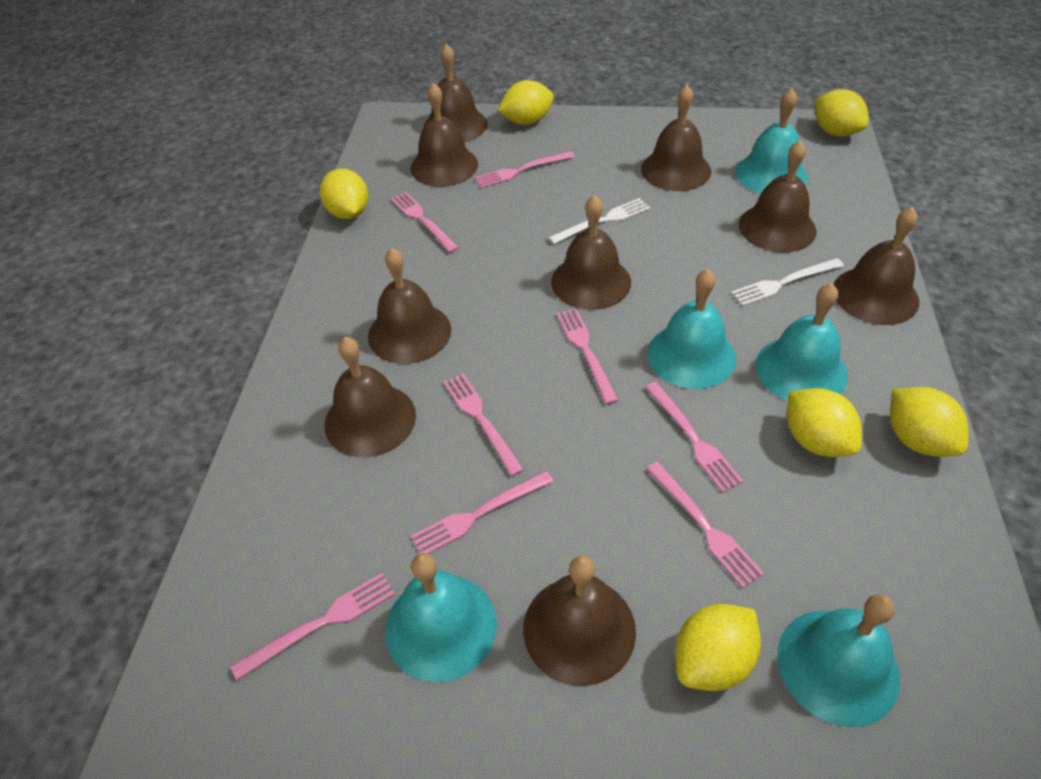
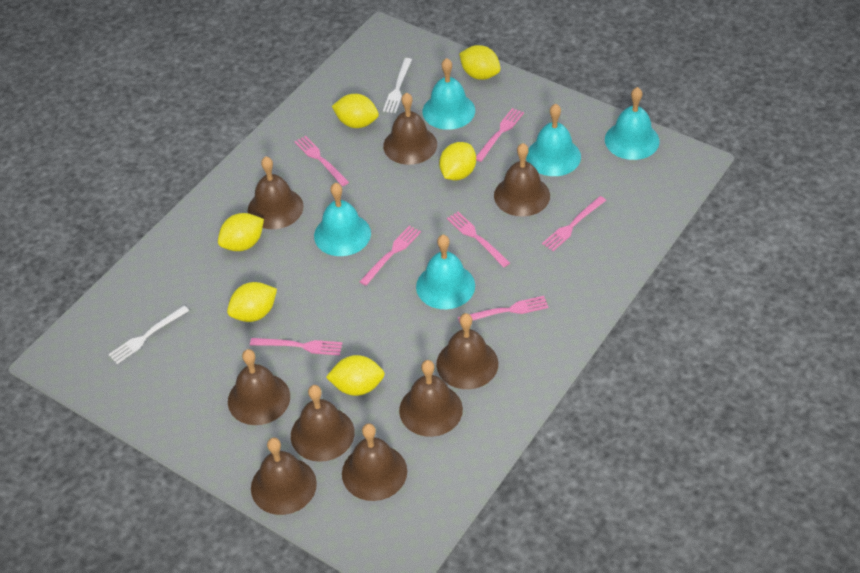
pink fork: [231,573,395,680] [391,192,459,253] [411,471,554,554] [444,373,524,476] [474,151,575,188] [557,309,619,405] [645,382,744,493] [646,462,764,588] = 8 -> [250,338,342,355] [295,136,349,186] [359,226,421,286] [447,212,510,267] [458,296,549,323] [476,108,524,162] [542,196,606,251] = 7

